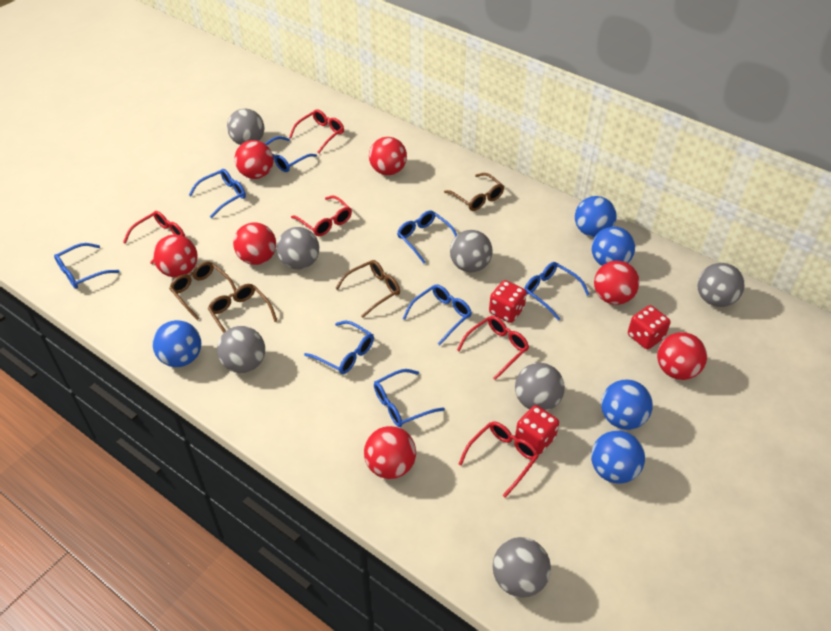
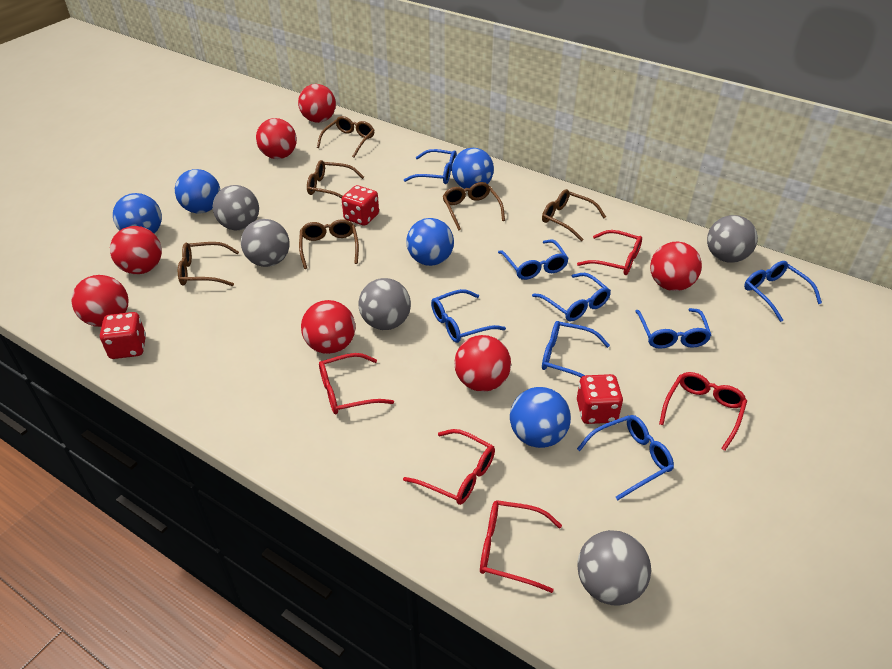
brown glasses: [169,262,236,320] [208,284,277,333] [335,260,400,318] [444,173,504,211] = 4 -> [178,242,239,286] [299,219,359,269] [307,160,364,198] [317,116,375,157] [442,182,505,230] [542,189,606,241] = 6
grey ball: [217,326,265,373] [227,109,264,145] [277,227,319,269] [450,230,493,272] [493,537,551,598] [515,363,565,411] [697,263,744,307] = 7 -> [213,185,259,230] [241,219,290,267] [358,278,411,330] [577,530,651,606] [707,215,758,263] = 5

